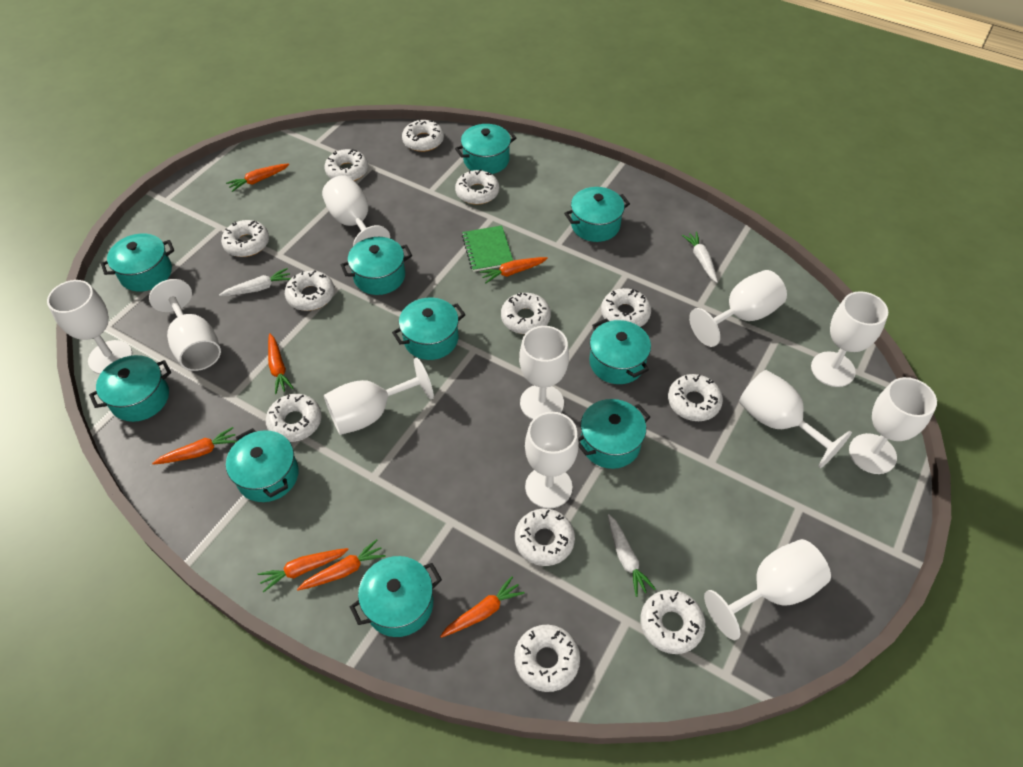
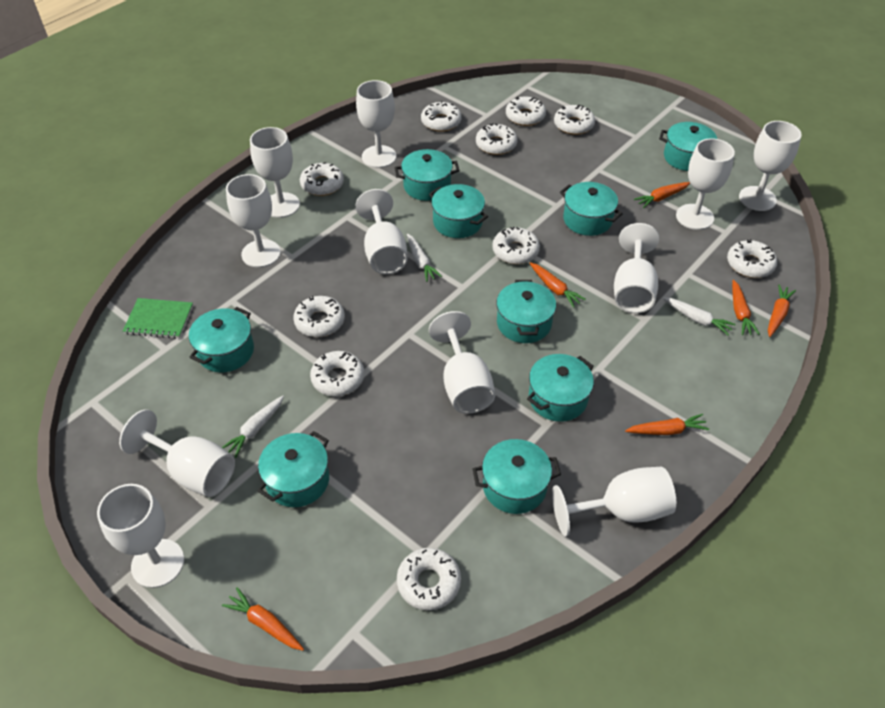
orange carrot: [152,427,237,465] [226,163,289,192] [258,548,349,593] [268,333,294,394] [297,539,386,591] [440,576,525,638] [480,257,548,283] = 7 -> [222,587,304,651] [529,262,586,308] [625,414,709,435] [634,182,690,209] [732,280,760,335] [768,285,796,337] = 6
turquoise pot: [89,355,171,422] [101,234,174,292] [226,428,299,502] [341,237,412,295] [350,556,442,637] [392,297,466,360] [455,124,516,174] [564,187,630,242] [578,399,650,469] [589,318,651,384] = 10 -> [189,307,254,372] [257,431,329,507] [395,149,460,201] [429,184,488,238] [473,439,561,514] [496,280,556,343] [527,354,594,422] [560,182,623,236] [659,122,717,171] = 9
white donut: [221,220,269,257] [266,394,322,442] [285,270,334,311] [324,149,368,181] [402,119,444,152] [455,169,499,205] [501,293,551,334] [514,625,580,692] [515,509,575,566] [601,288,651,327] [640,590,705,654] [668,374,723,421] = 12 -> [293,296,345,337] [300,162,344,196] [310,351,365,396] [397,548,461,610] [421,101,462,132] [476,123,517,155] [492,227,540,264] [506,97,546,126] [554,105,595,135] [727,239,777,278] = 10

